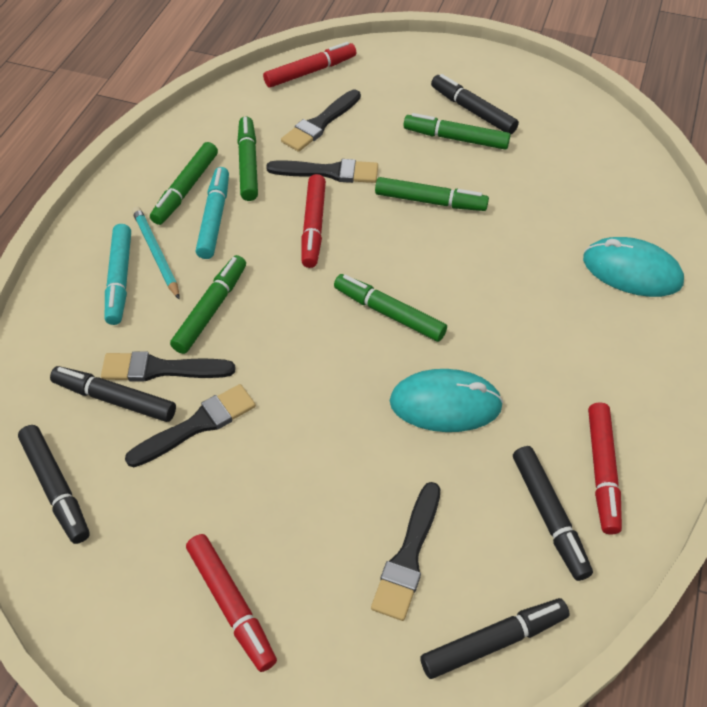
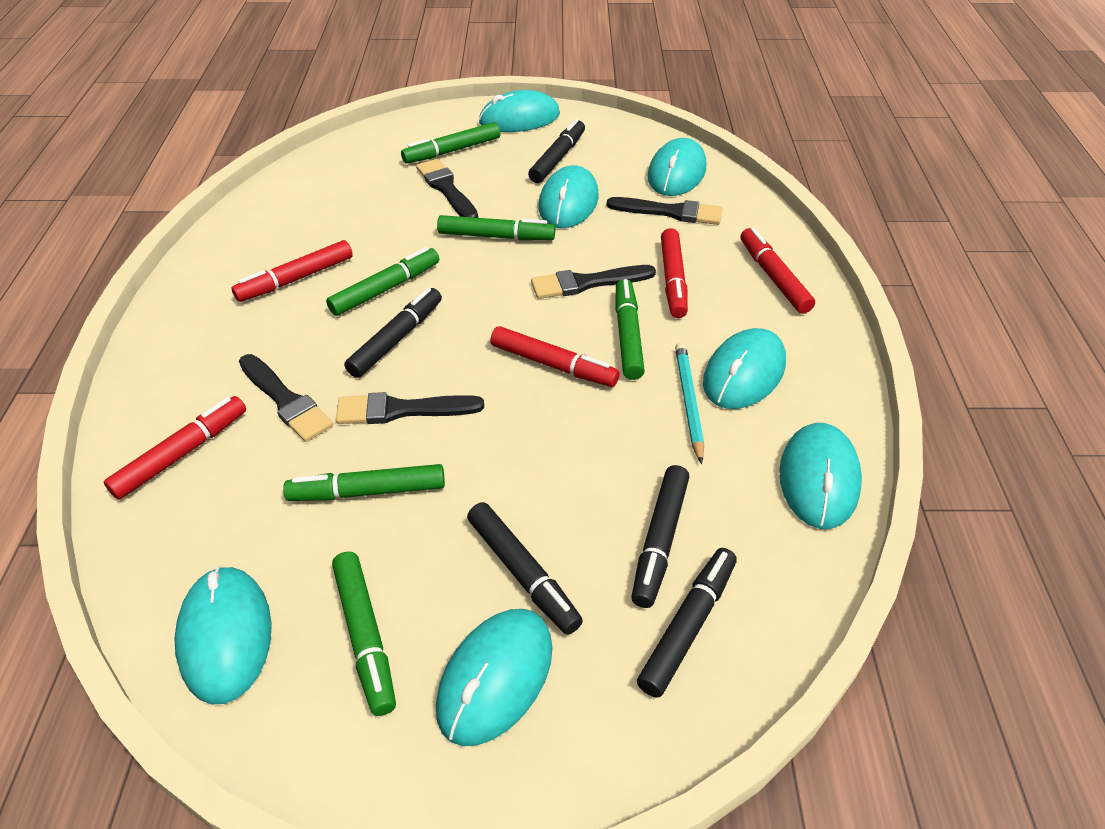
red marker: [186,534,277,672] [263,42,356,87] [301,174,326,268] [588,402,622,534] = 4 -> [104,396,246,500] [232,240,353,302] [490,326,620,387] [661,228,688,318] [740,228,815,314] = 5
turquoise marker: [105,224,131,325] [196,167,229,259] = 2 -> none = 0
turquoise mouse: [390,369,503,432] [583,237,684,297] = 2 -> [174,566,272,704] [436,609,553,746] [479,90,560,132] [538,165,599,228] [647,138,706,196] [703,328,786,409] [779,423,862,529] = 7

